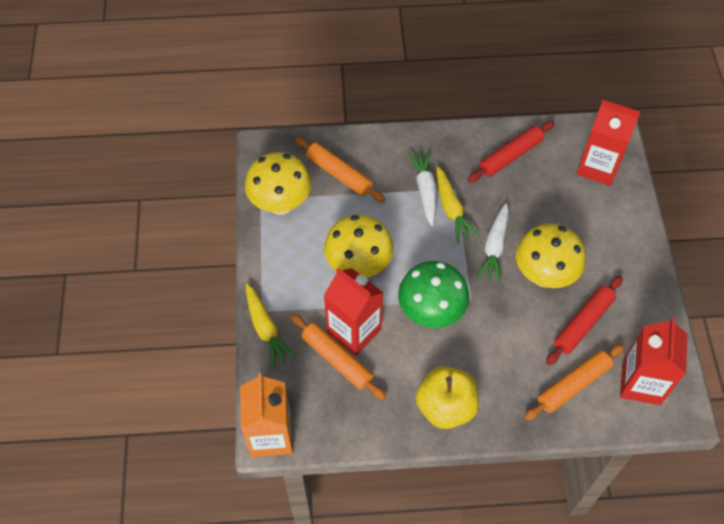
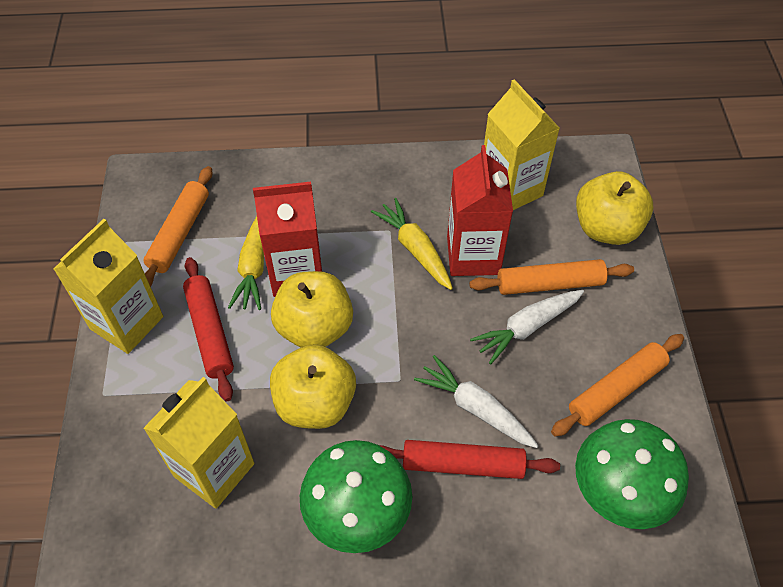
green mushroom: [398,261,470,328] = 1 -> [300,440,412,553] [575,419,689,529] = 2
orange carton: [240,373,293,457] = 1 -> none = 0
red carton: [324,268,383,356] [577,100,640,186] [620,317,688,405] = 3 -> [253,182,322,297] [447,145,513,276] = 2
yellow apple: [416,366,479,429] = 1 -> [270,344,356,429] [271,271,353,347] [576,171,653,245] = 3
yellow carton: none = 0 -> [54,219,163,354] [143,377,254,509] [484,79,560,210] = 3
yellow mushroom: [245,152,311,215] [324,214,393,278] [516,224,586,288] = 3 -> none = 0

